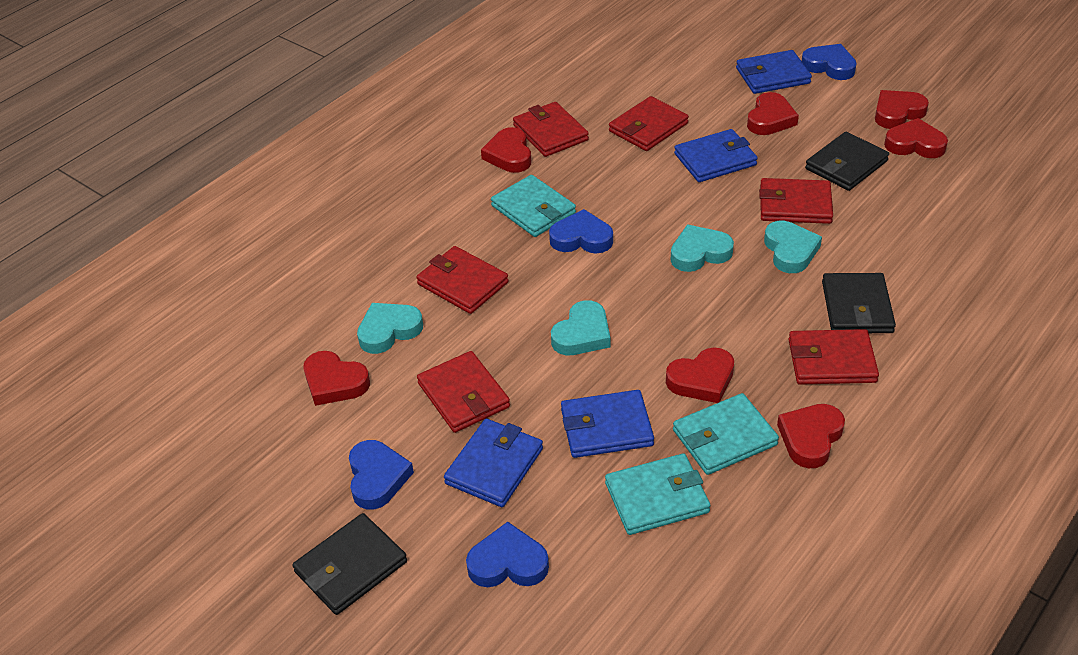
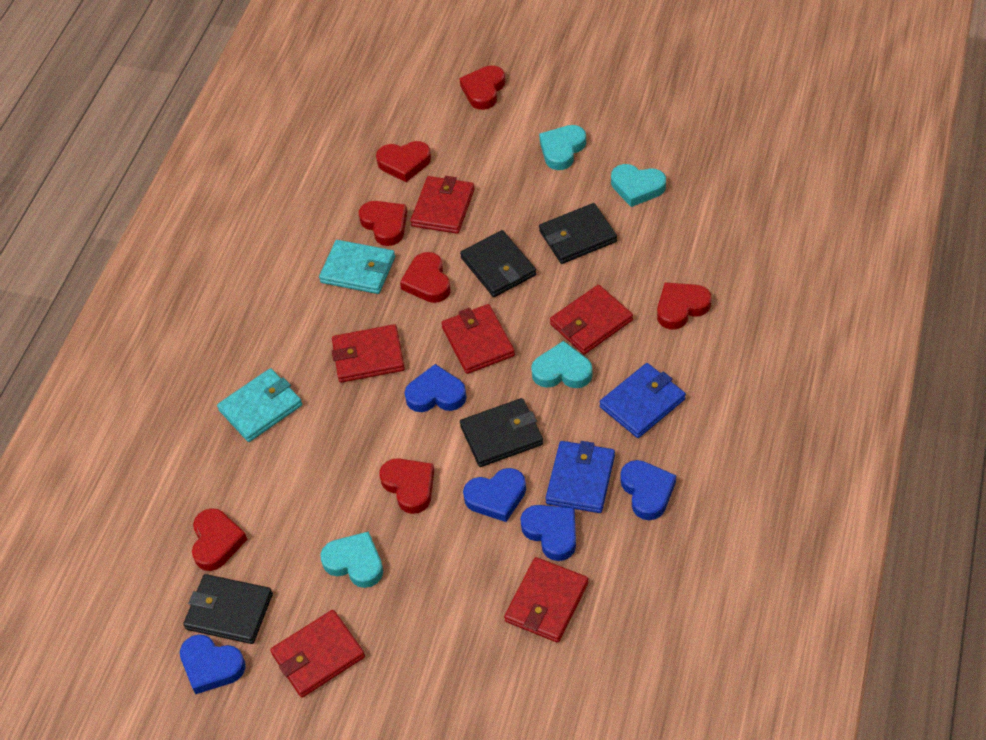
black wallet: [292,513,407,615] [805,132,889,191] [822,273,896,333] = 3 -> [183,574,273,644] [460,230,536,297] [460,398,543,467] [539,203,617,264] = 4
blue heart: [349,440,414,510] [466,522,549,587] [549,209,613,253] [802,44,857,80] = 4 -> [180,634,246,694] [404,364,467,412] [463,468,526,522] [520,505,576,561] [620,460,676,520] = 5
blue wallet: [444,419,543,507] [561,390,654,458] [674,129,758,182] [736,50,812,94] = 4 -> [546,441,615,513] [600,363,686,438] = 2
turquoise wallet: [491,175,576,237] [605,453,710,535] [673,393,779,475] = 3 -> [217,368,302,442] [319,240,395,294] = 2

